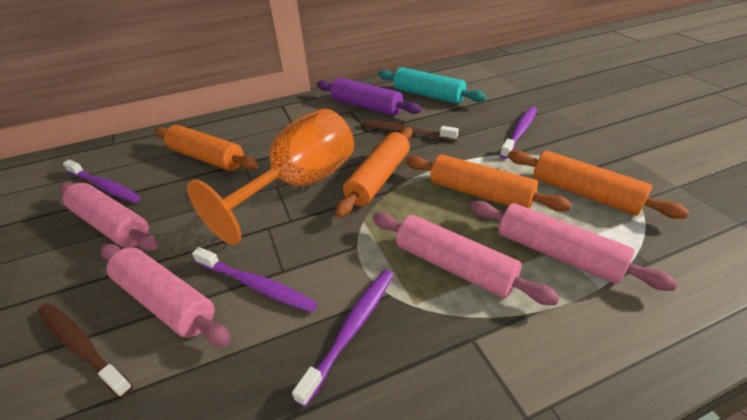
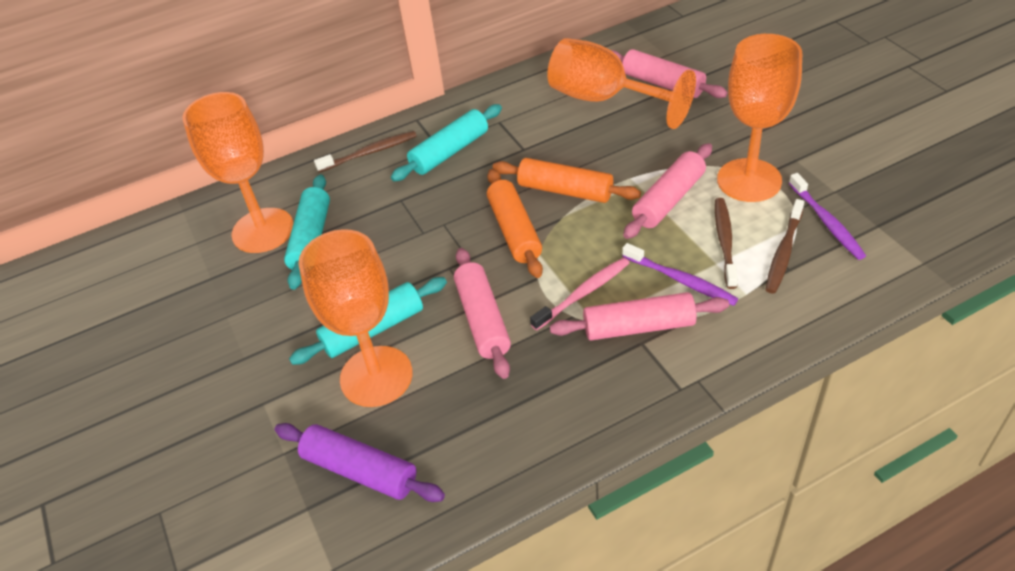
brown toothbrush: [37,303,133,398] [361,120,459,141] = 2 -> [314,131,417,172] [715,198,738,289] [766,199,804,294] = 3
orange goblet: [187,108,354,245] = 1 -> [182,92,294,253] [298,229,413,407] [547,38,696,129] [717,34,802,202] = 4
orange rolling pin: [155,125,258,171] [335,127,413,218] [406,154,572,211] [508,150,689,219] = 4 -> [487,169,543,278] [493,158,641,203] = 2
pink toothbrush: none = 0 -> [530,257,629,331] = 1
purple toothbrush: [63,160,141,203] [192,247,318,313] [292,270,393,407] [500,107,537,159] = 4 -> [622,243,738,306] [789,173,866,260] = 2
turquoise rolling pin: [378,67,486,104] = 1 -> [284,174,330,290] [289,277,447,365] [391,104,502,181] = 3

